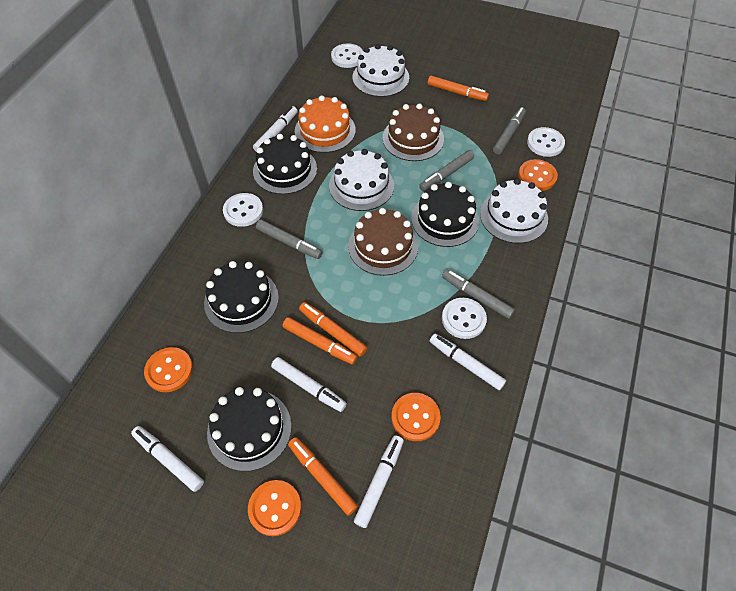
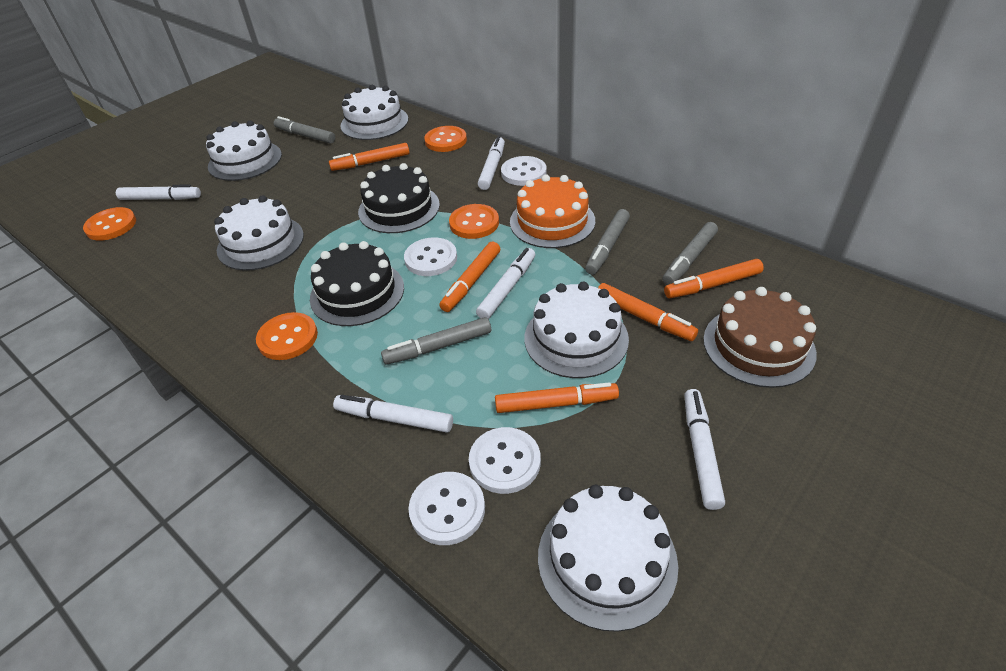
black cake: [204,261,279,333] [207,387,291,471] [253,134,317,194] [411,182,479,247] = 4 -> [310,241,404,326] [358,163,440,233] = 2
brown cake: [348,208,418,276] [383,103,444,161] = 2 -> [703,287,817,388] = 1
orange marker: [282,317,358,365] [288,437,358,516] [299,302,367,357] [428,76,489,101] = 4 -> [329,143,410,171] [439,241,500,312] [495,382,619,413] [598,283,698,341] [664,259,764,298] = 5
white cake: [329,149,394,211] [353,44,409,97] [480,178,548,243] = 3 -> [206,121,282,181] [214,195,304,271] [340,85,408,140] [524,282,629,378] [538,485,678,632] = 5

